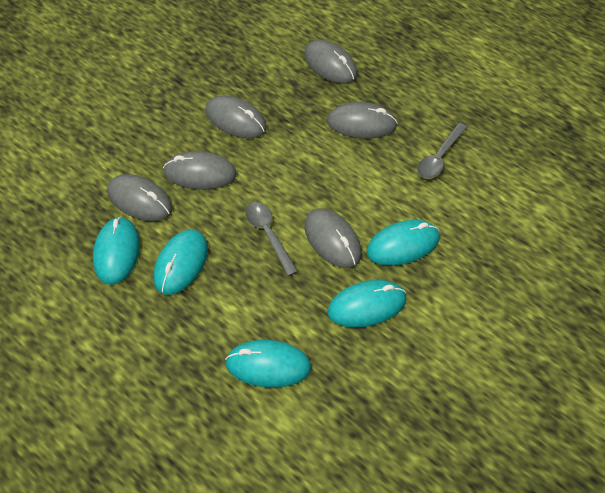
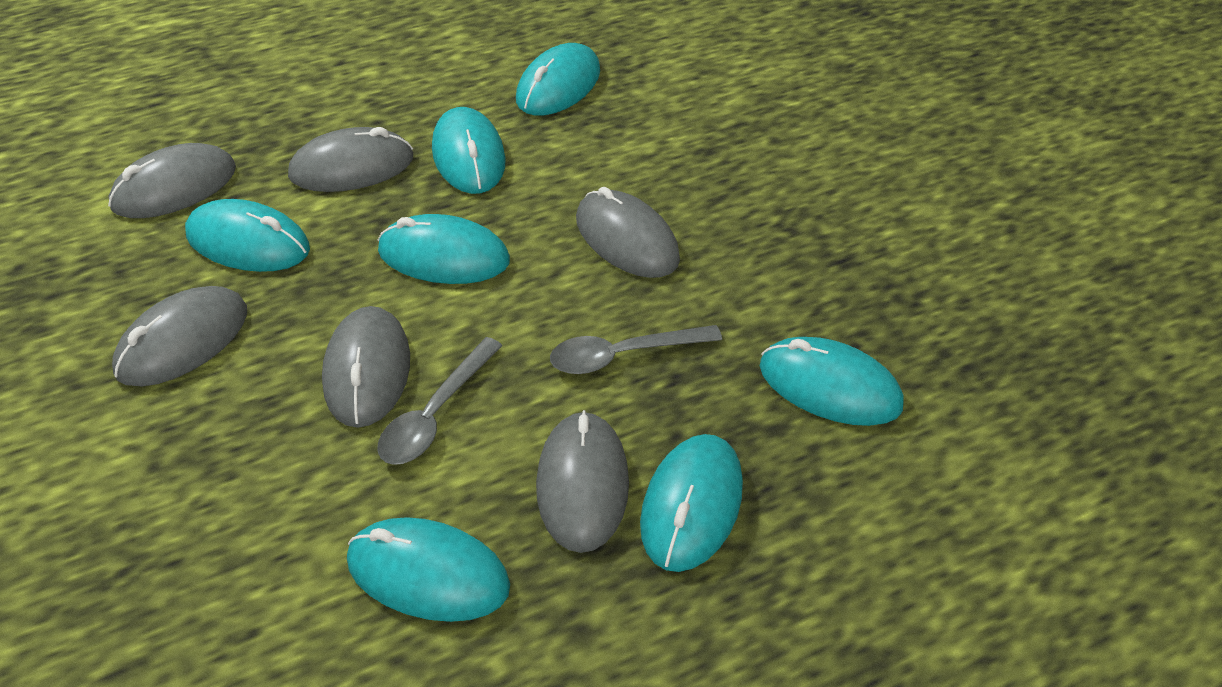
turquoise mouse: [93,217,140,285] [153,230,208,295] [225,340,311,388] [327,280,406,328] [366,220,440,266] = 5 -> [185,199,310,272] [347,517,510,622] [378,214,510,284] [432,107,506,194] [516,43,600,116] [640,434,743,572] [760,337,904,426] = 7

